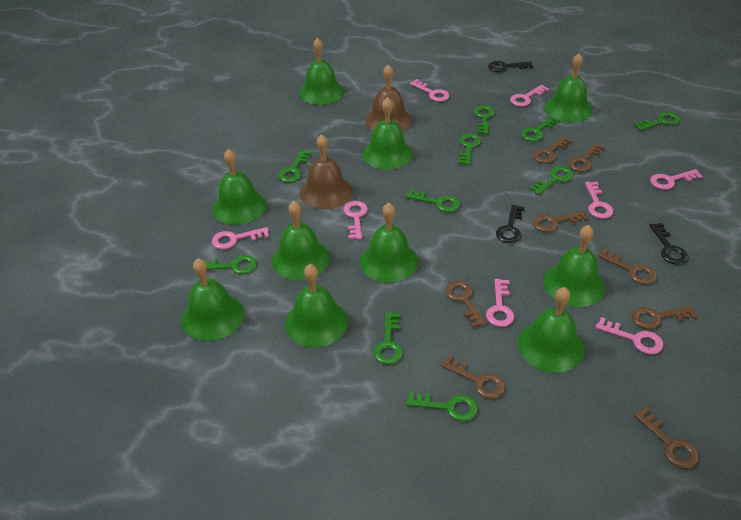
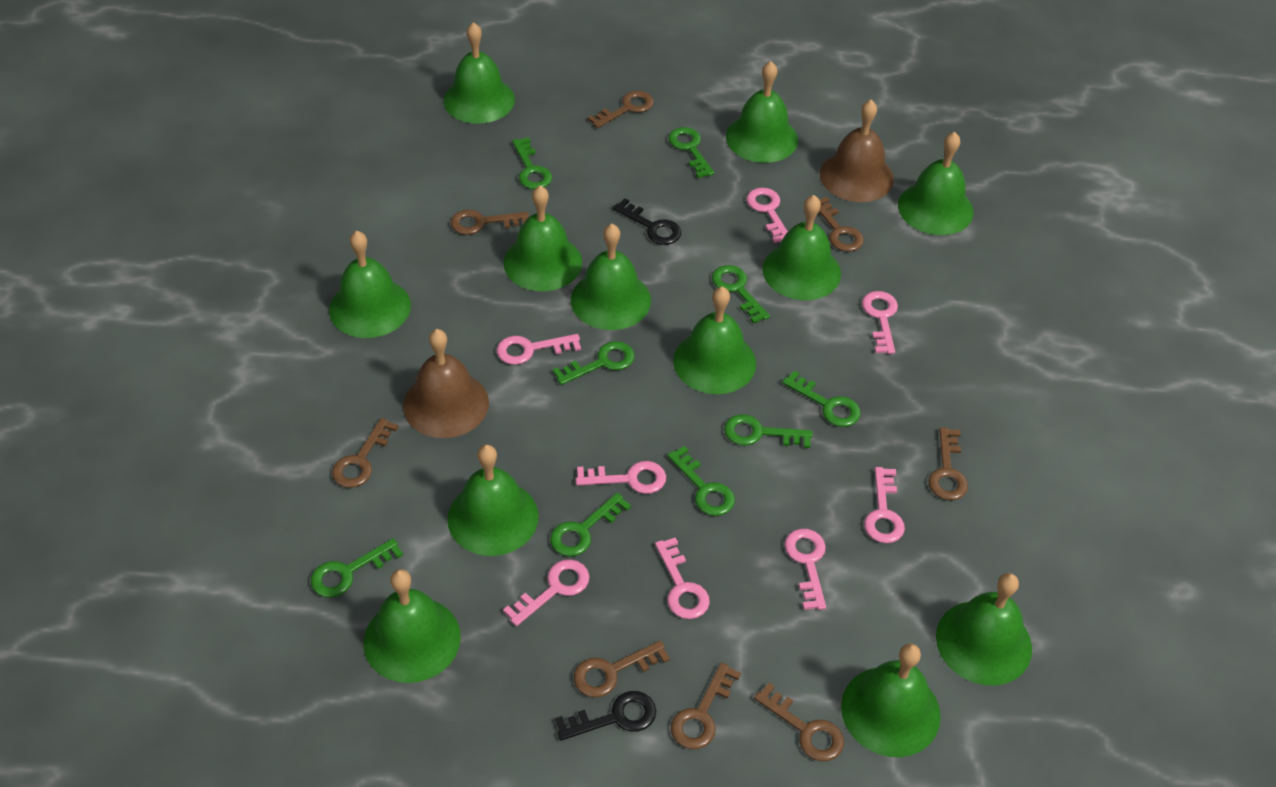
black key: [488,61,533,72] [496,205,525,243] [649,223,688,265] = 3 -> [555,691,656,741] [613,198,682,245] = 2
green bell: [181,258,244,341] [212,149,266,225] [272,201,330,280] [285,264,348,348] [299,38,344,105] [360,203,418,283] [363,97,413,170] [518,287,584,373] [543,225,605,307] [545,53,592,123] = 10 -> [329,231,411,338] [363,569,461,683] [443,22,515,124] [447,445,539,556] [503,186,582,291] [571,224,651,330] [673,287,756,394] [726,61,798,163] [763,195,841,300] [841,643,941,757] [898,132,973,235] [936,573,1032,685] = 12
green key: [202,255,257,274] [278,150,312,183] [373,312,403,365] [406,189,460,212] [406,391,478,422] [458,134,481,165] [474,105,495,134] [521,116,560,141] [529,166,574,195] [634,112,680,131] = 10 -> [311,538,403,597] [512,137,552,189] [550,493,631,556] [553,341,635,385] [667,446,735,516] [668,127,714,178] [712,265,770,323] [724,414,813,448] [782,370,860,427] = 9

